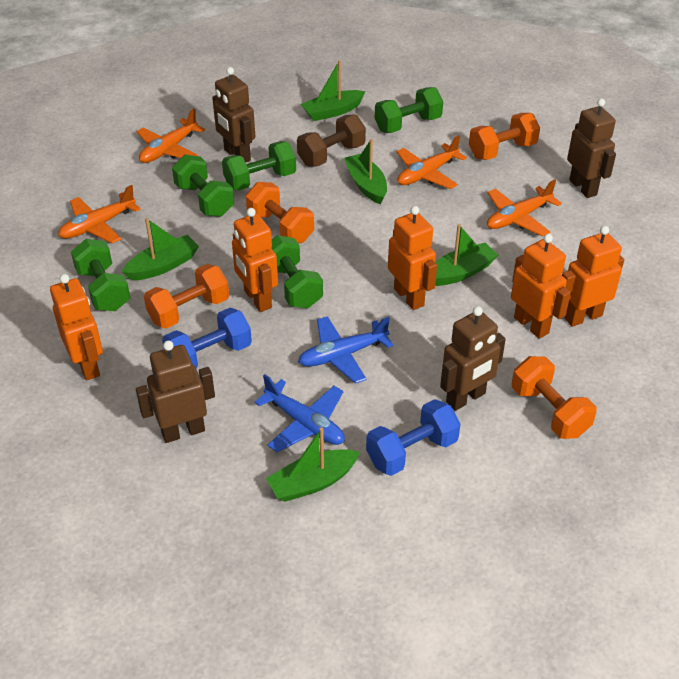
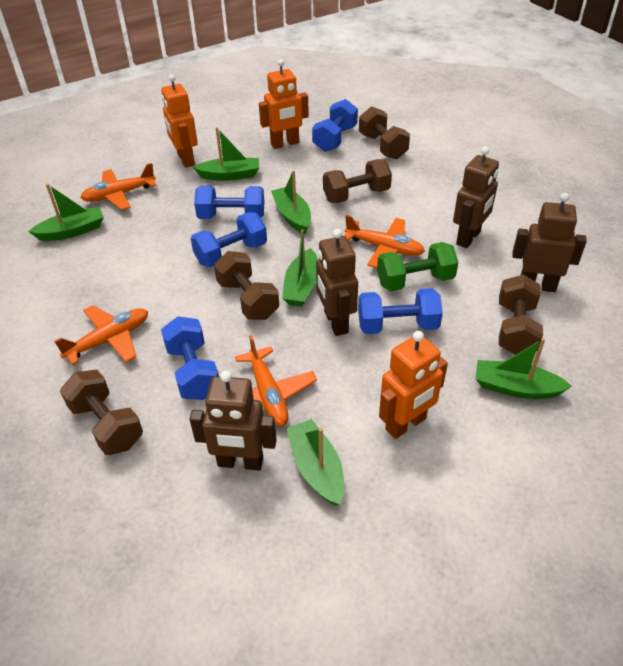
blue dumbbell: [162,308,252,368] [366,399,460,476] = 2 -> [161,317,219,400] [191,212,267,267] [194,186,264,219] [312,99,358,152] [358,288,443,334] = 5
blue plane: [254,374,345,452] [298,316,393,384] = 2 -> none = 0
brown dumbbell: [297,114,366,167] = 1 -> [60,370,143,455] [214,251,279,320] [323,159,392,203] [359,106,410,159] [499,275,543,355] = 5
green boat: [122,218,199,280] [266,427,360,502] [301,60,366,121] [344,139,387,204] [435,224,498,286] = 5 -> [29,184,104,241] [193,127,259,181] [271,170,311,234] [282,229,318,307] [286,419,344,506] [475,338,572,399] = 6
green dumbbell: [71,239,130,311] [172,155,234,217] [222,141,296,191] [271,235,323,308] [375,87,443,133] = 5 -> [377,242,458,291] = 1
orange dumbbell: [144,264,229,329] [246,182,314,243] [469,113,540,160] [512,356,596,439] = 4 -> none = 0
orange robot: [50,274,103,380] [232,208,278,312] [388,206,437,310] [511,234,571,339] [562,226,624,327] = 5 -> [161,74,198,168] [259,59,309,149] [379,331,448,439] = 3

